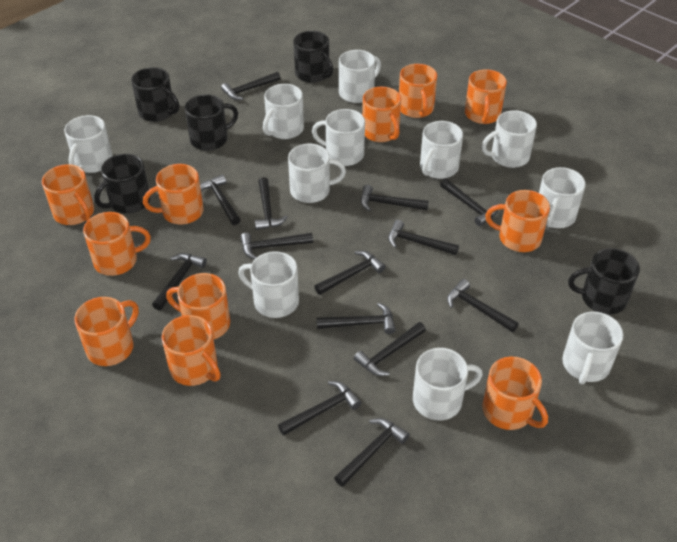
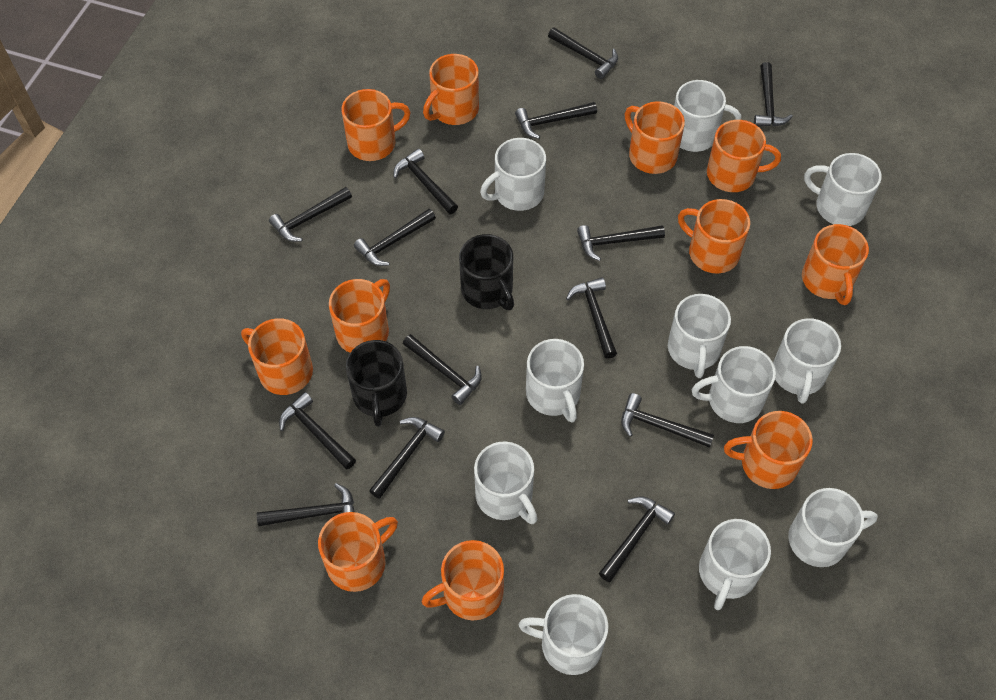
black mug: [94,154,151,214] [131,67,179,122] [185,94,238,151] [293,31,333,83] [568,248,640,315] = 5 -> [346,340,407,427] [459,234,514,310] = 2

